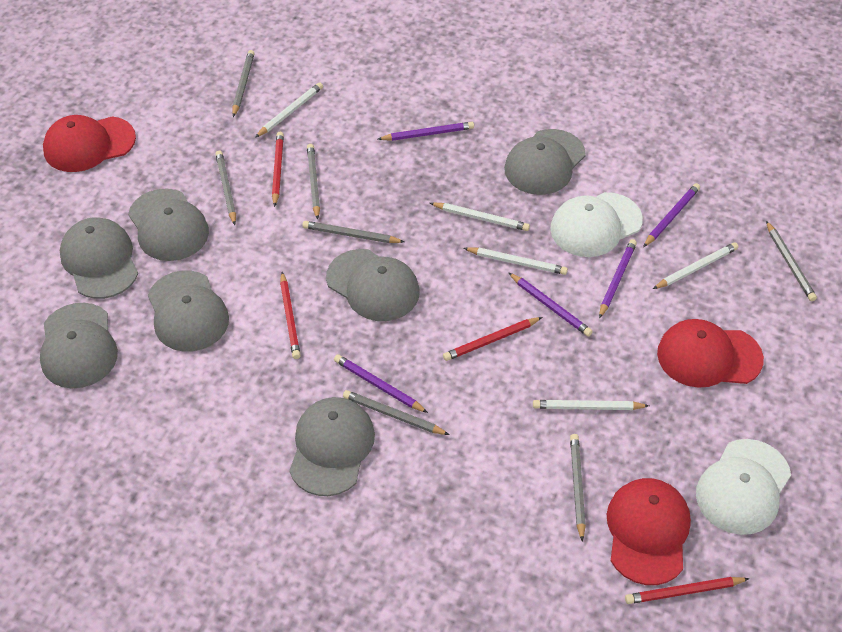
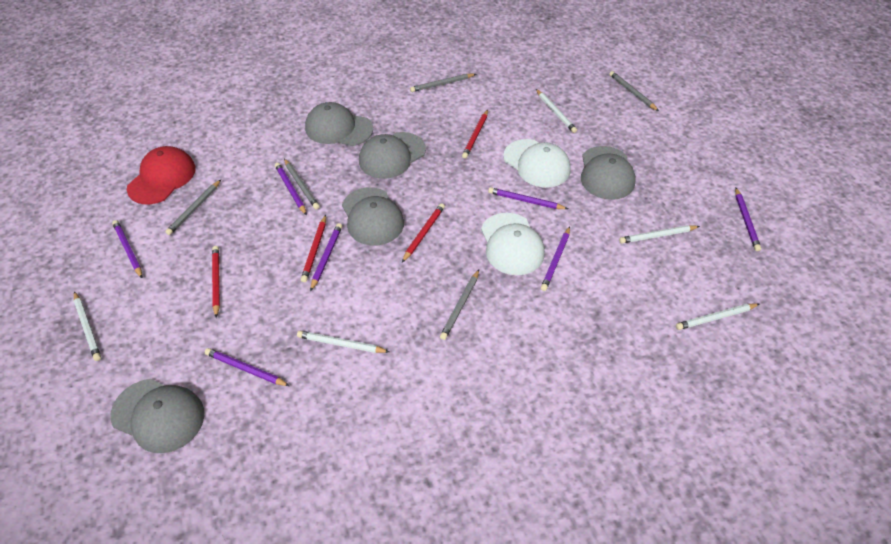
grey cap: [40,303,118,388] [60,217,138,299] [128,189,209,261] [148,271,229,352] [289,397,375,496] [326,249,420,321] [504,129,586,195] = 7 -> [110,379,204,453] [305,102,373,146] [342,187,404,246] [359,132,426,179] [581,146,635,200] = 5
grey pencil: [215,151,236,225] [232,50,255,117] [302,221,404,243] [307,144,320,220] [343,390,449,435] [570,434,586,542] [766,221,817,301] = 7 -> [165,180,221,235] [284,159,320,209] [410,74,476,92] [440,270,479,340] [609,71,659,111] = 5
purple pencil: [334,354,428,413] [378,122,474,141] [509,273,593,337] [599,239,637,318] [643,183,700,247] = 5 -> [112,220,142,278] [205,348,290,386] [275,163,307,216] [310,223,342,292] [488,187,568,209] [541,227,570,291] [735,188,761,251] = 7
red cap: [43,115,136,172] [607,478,691,585] [657,319,764,388] = 3 -> [127,146,196,204] = 1

